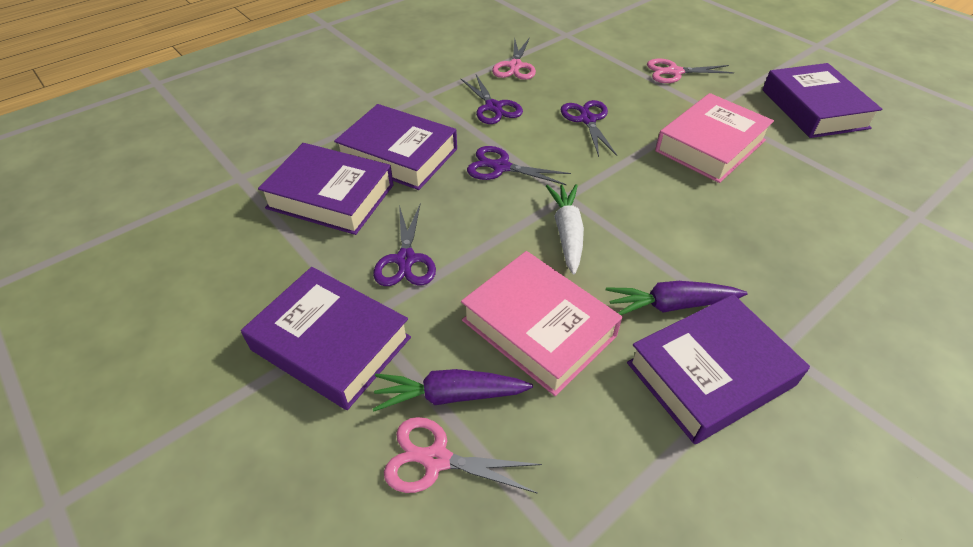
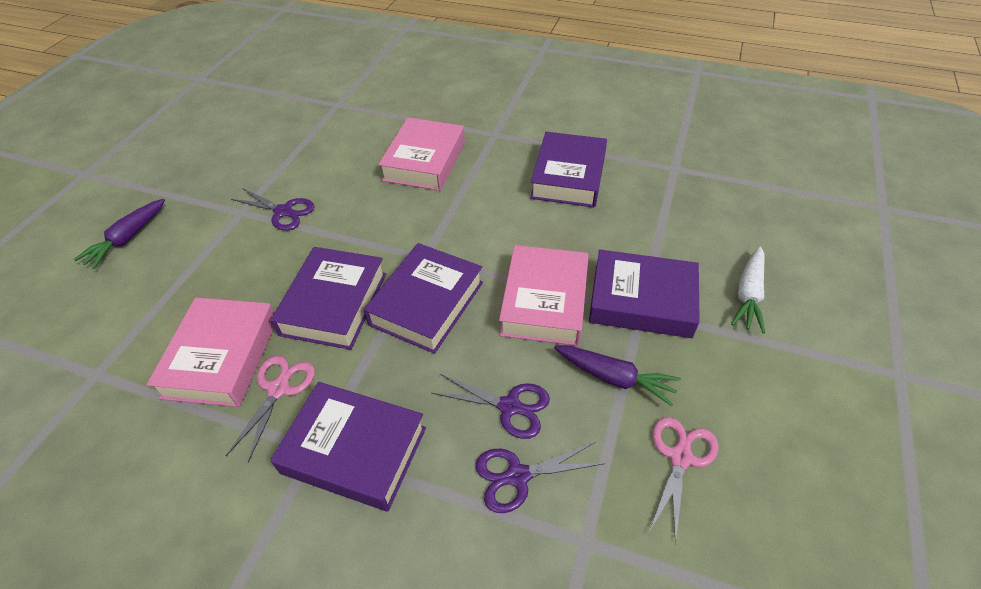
pink book: [461,251,622,396] [655,93,774,183] = 2 -> [146,298,274,407] [378,118,465,191] [499,245,589,346] = 3
pink scissors: [384,417,542,494] [492,38,536,80] [647,58,735,83] = 3 -> [226,355,315,463] [649,417,719,544] = 2
purple scissors: [373,205,436,286] [461,75,523,124] [467,146,571,185] [561,100,617,157] = 4 -> [231,188,315,231] [431,374,550,439] [475,442,605,513] = 3

